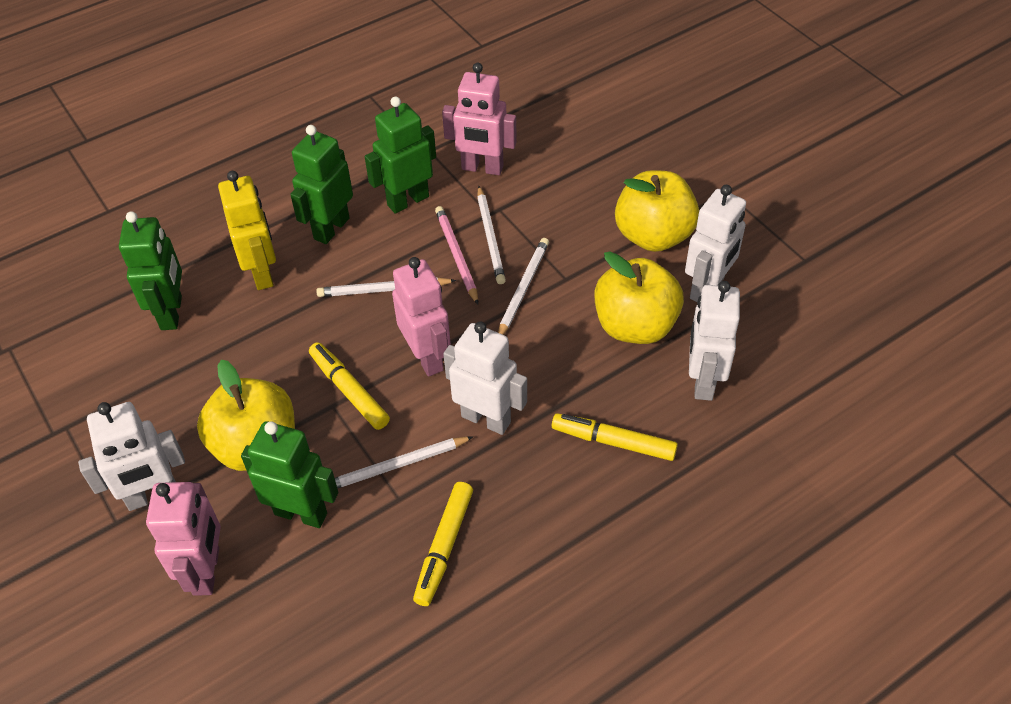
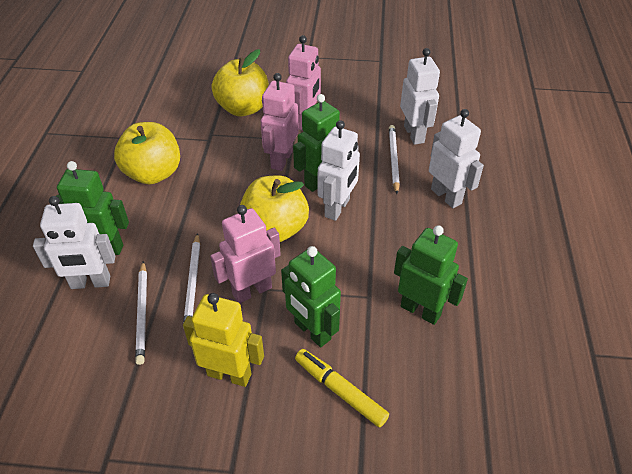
pink pencil: [435,206,478,305] = 1 -> none = 0
white pencil: [316,277,456,297] [335,436,473,489] [477,186,506,284] [498,238,549,335] = 4 -> [135,261,147,365] [183,233,200,323] [389,125,400,194] = 3
yellow marker: [309,342,390,430] [413,482,473,606] [552,413,678,461] = 3 -> [295,349,389,427] = 1

